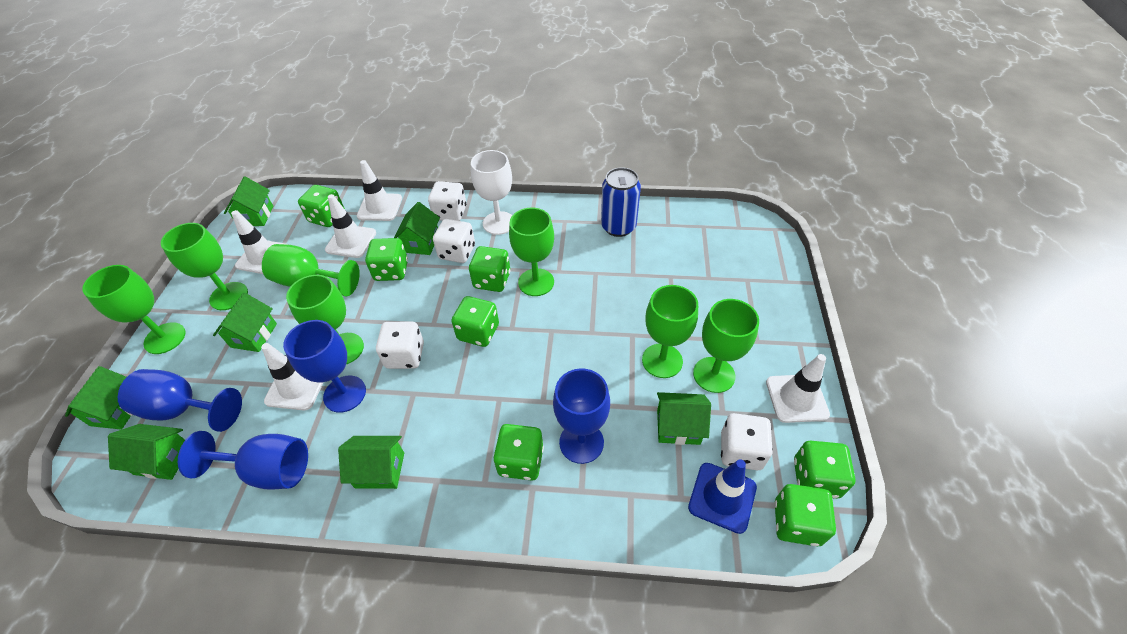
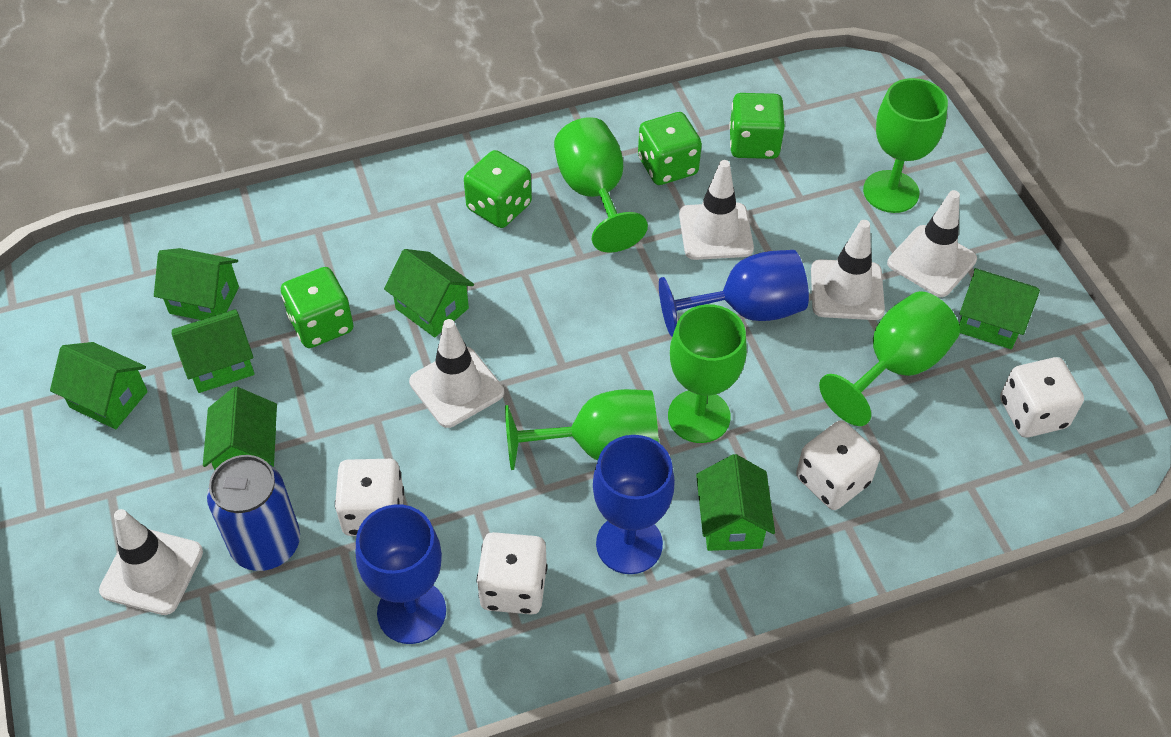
blue goblet: [118,369,242,432] [178,431,308,490] [283,320,366,413] [553,368,610,464] = 4 -> [356,504,446,644] [593,435,675,574] [659,250,809,337] = 3
blue traffic cone: [688,459,757,534] = 1 -> none = 0
green dice: [298,185,345,227] [365,238,408,281] [451,296,499,347] [469,246,510,292] [494,424,544,481] [775,484,836,546] [794,441,856,499] = 7 -> [281,267,353,348] [464,150,532,228] [638,112,702,185] [729,93,785,159] = 4
green goblet: [82,265,186,354] [161,223,248,310] [262,244,360,296] [286,275,364,364] [509,207,554,296] [642,285,698,378] [693,299,759,393] = 7 -> [505,389,659,470] [554,117,648,253] [668,304,747,443] [819,291,960,426] [863,78,948,213] = 5
white goblet: [471,150,512,235] = 1 -> none = 0

